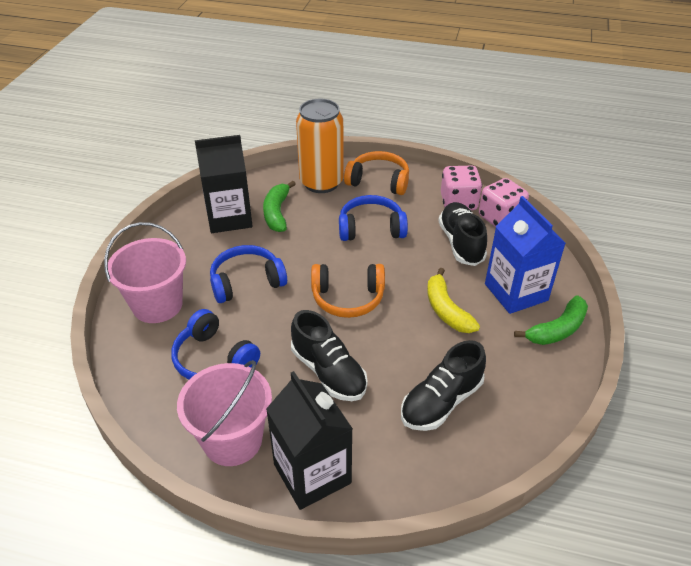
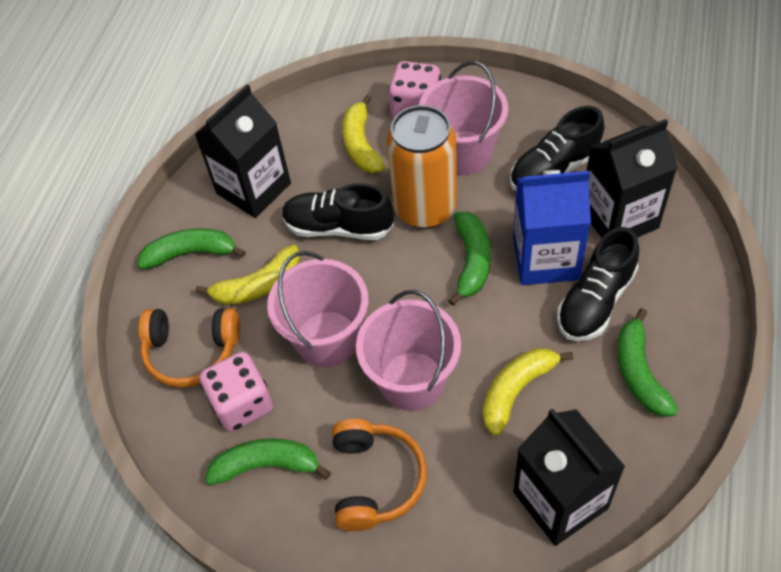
black carton: [195,135,252,233] [266,371,353,510] = 2 -> [194,84,291,218] [513,408,625,546] [587,119,678,238] = 3
blue headphones: [171,309,260,380] [210,245,287,303] [339,195,408,241] = 3 -> none = 0
green banana: [263,181,296,232] [514,295,588,345] = 2 -> [137,228,246,270] [205,438,331,485] [448,212,491,306] [617,308,679,417] = 4
pink bucket: [104,222,186,323] [177,360,272,466] = 2 -> [267,251,368,367] [356,290,461,411] [419,61,508,175] = 3
yellow banana: [427,268,480,333] = 1 -> [196,245,300,305] [342,95,385,173] [483,348,573,436] = 3

